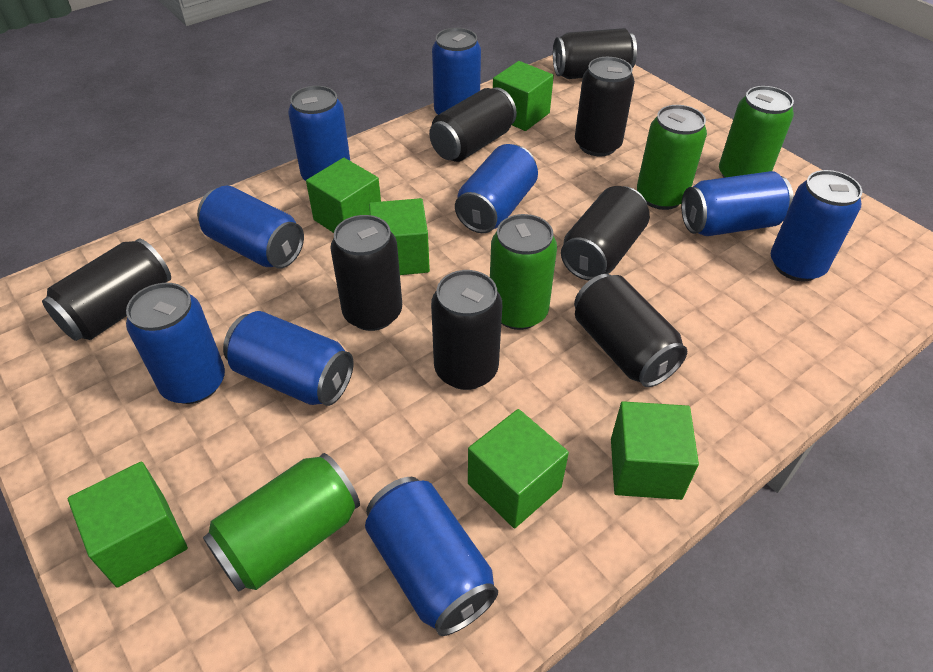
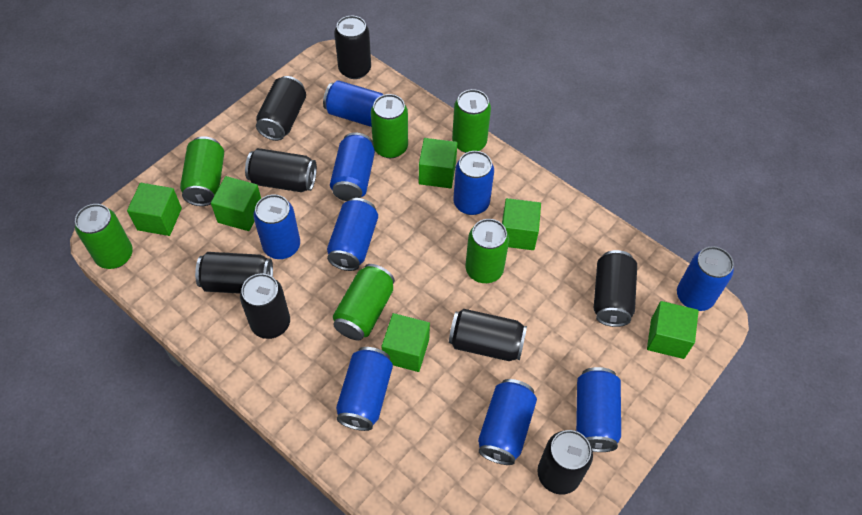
green can: [203,453,360,592] [490,214,557,330] [637,105,707,210] [719,86,794,178] = 4 -> [75,204,133,269] [180,136,224,206] [333,264,395,340] [371,94,408,158] [452,89,491,153] [466,219,509,283] = 6

